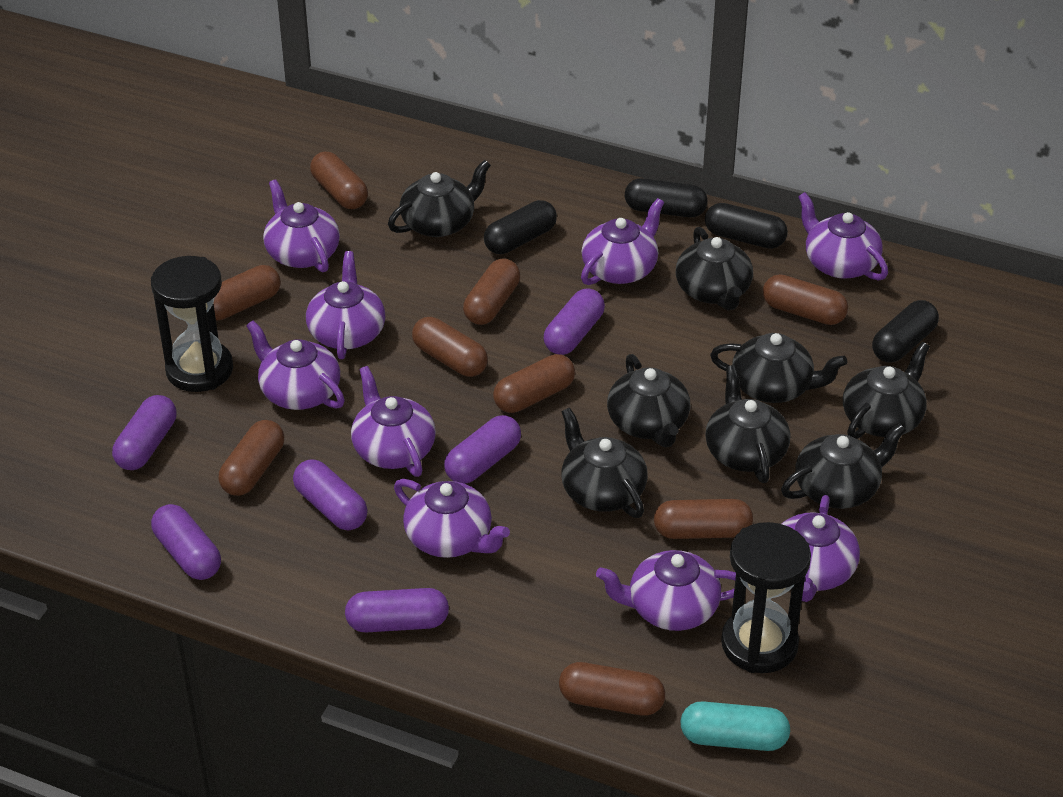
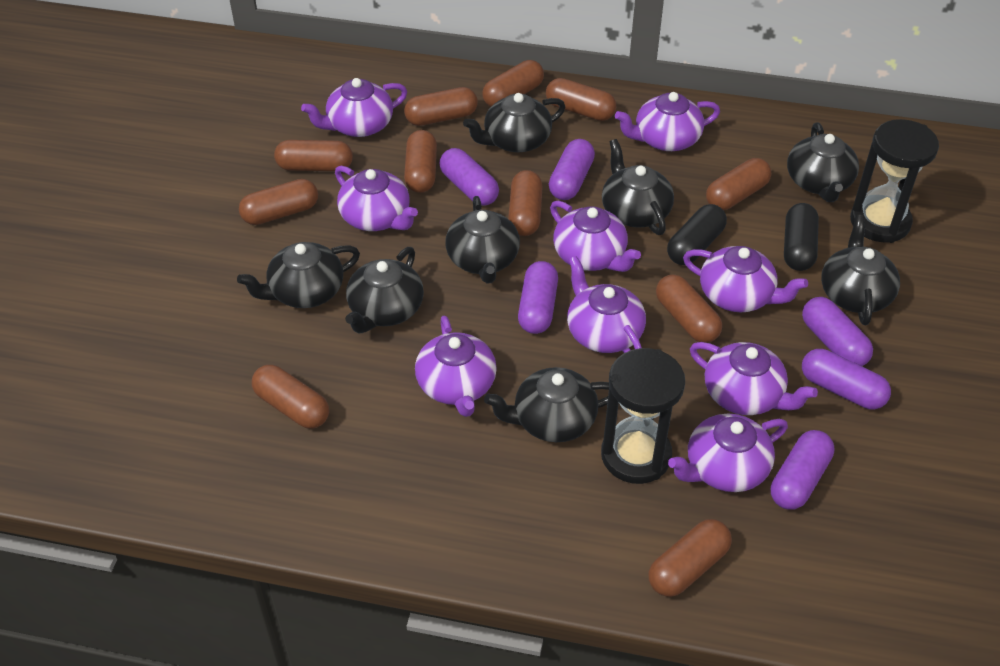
black capsule: [484,200,557,254] [625,178,708,217] [705,203,788,249] [872,300,939,363] = 4 -> [667,204,727,265] [784,203,819,271] = 2
brown capsule: [214,265,281,321] [218,420,284,496] [310,152,368,209] [412,317,488,377] [463,258,520,325] [493,354,575,413] [559,662,665,716] [654,499,753,539] [763,274,848,325] = 9 -> [239,179,318,225] [252,365,329,429] [274,140,353,171] [404,87,478,126] [404,130,437,193] [482,60,544,107] [508,170,543,236] [546,78,616,121] [649,519,732,597] [656,274,722,343] [706,158,771,210] = 11
turquoise capsule: [680,701,790,751] = 1 -> none = 0

